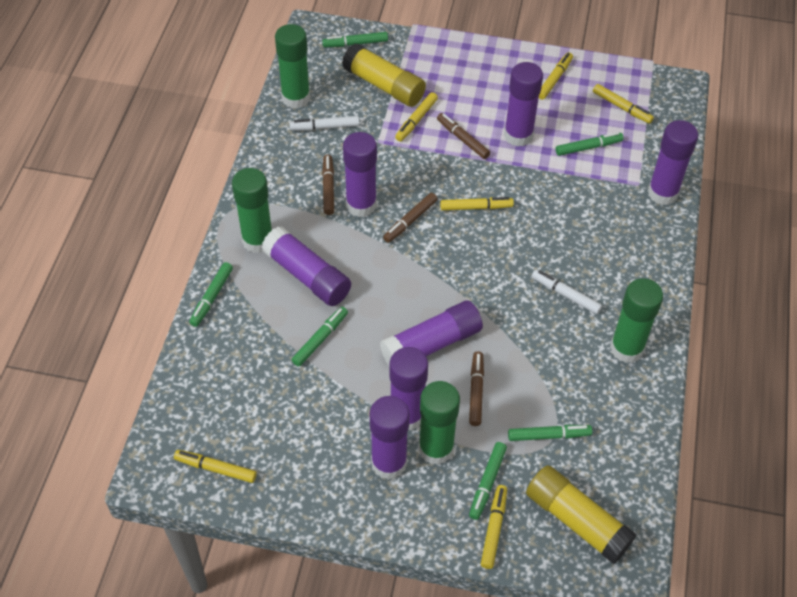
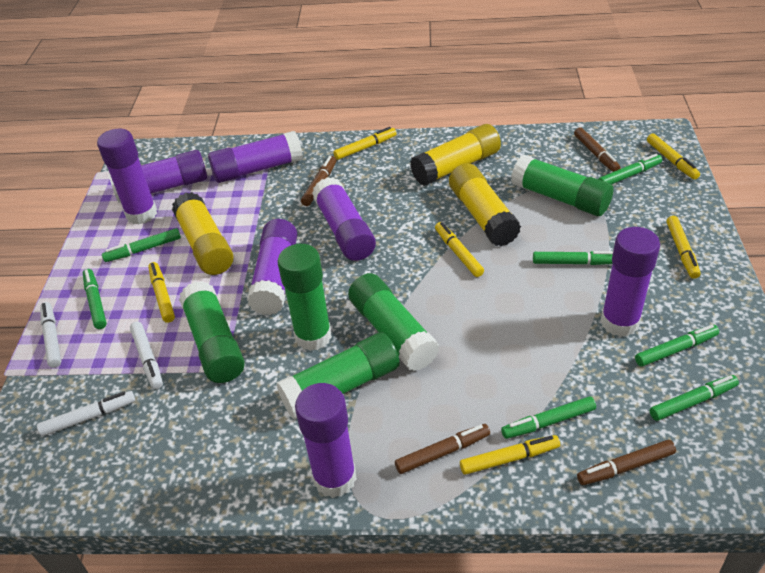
green glue stick: [232,168,272,253] [275,24,310,109] [419,381,460,465] [610,278,663,363] = 4 -> [179,281,245,383] [276,332,400,420] [278,244,332,351] [348,273,439,371] [511,155,614,216] = 5
green marker: [189,262,233,327] [292,307,348,367] [322,32,388,47] [469,442,507,520] [508,425,592,441] [556,132,624,156] = 6 -> [83,269,107,329] [102,228,181,262] [501,396,596,439] [533,251,613,265] [599,154,662,185] [635,325,719,367] [650,375,739,421] = 7
white marker: [290,116,360,131] [532,270,602,314] = 2 -> [37,391,135,436] [40,302,61,368] [130,322,163,389] = 3
yellow glue stick: [342,43,426,107] [526,465,637,564] = 2 -> [172,192,234,275] [410,124,501,186] [449,163,521,246] = 3

